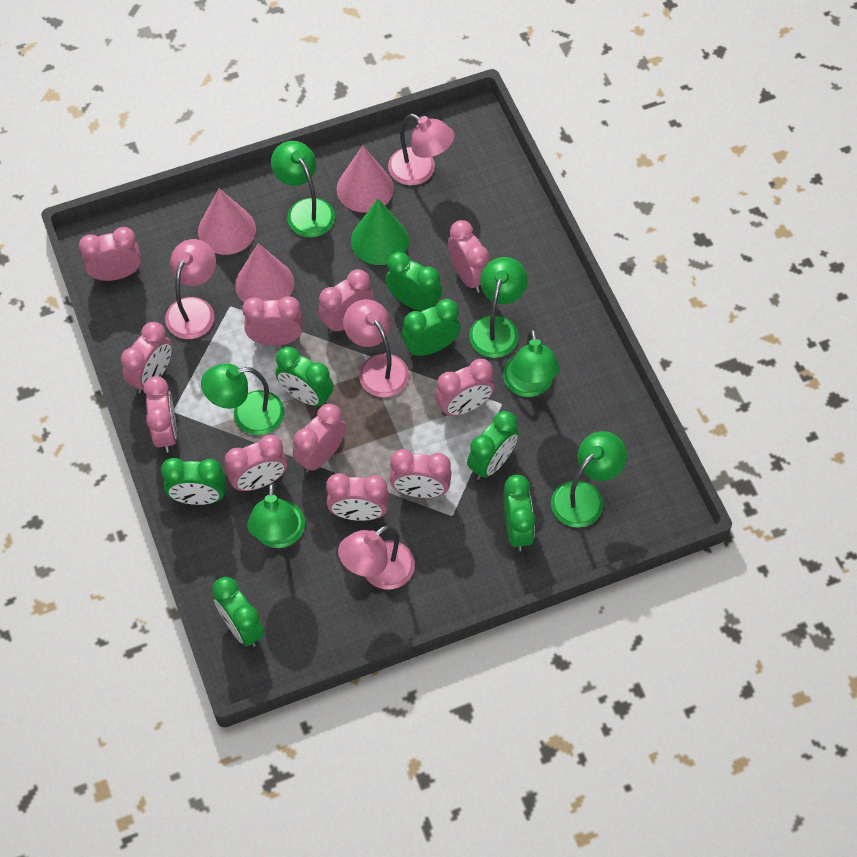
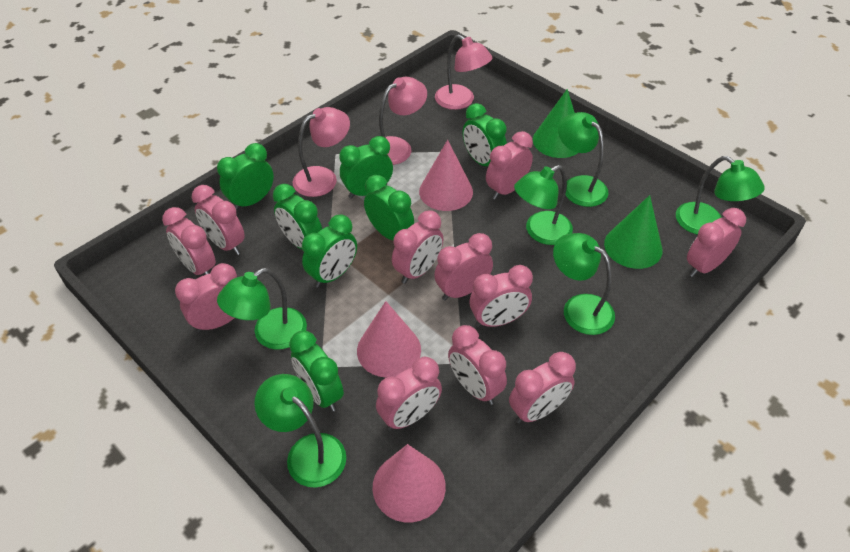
green cone: [351,199,409,265] = 1 -> [533,89,578,158] [604,195,663,269] = 2
pink lamp: [165,239,216,339] [338,525,415,590] [343,299,409,397] [388,114,455,185] = 4 -> [293,107,350,197] [379,77,427,165] [435,35,492,110] = 3

